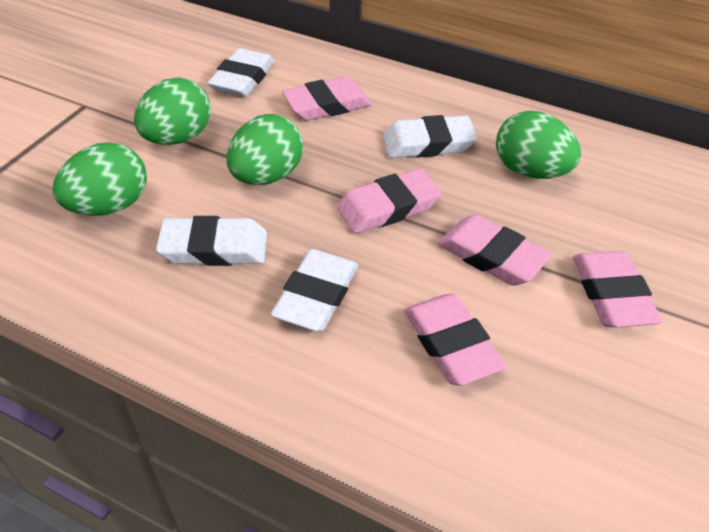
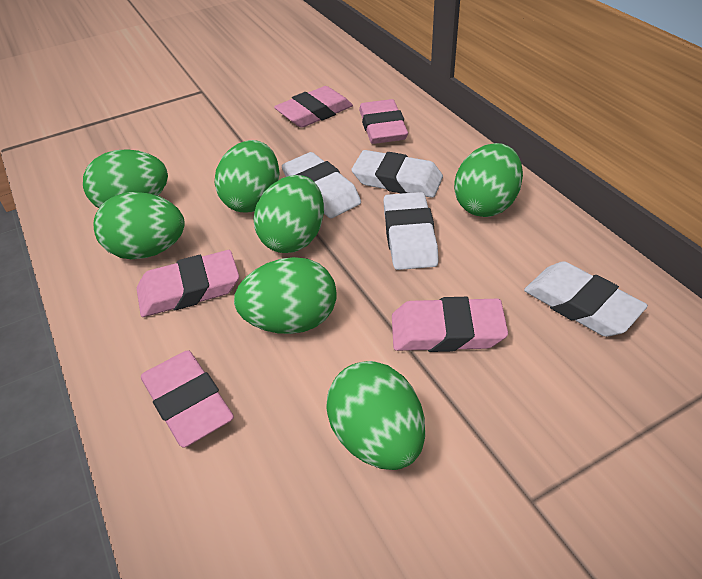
green egg: [53,142,147,216] [134,78,211,145] [227,114,303,185] [496,111,581,179] = 4 -> [83,149,168,208] [93,192,185,259] [215,140,279,212] [234,257,337,334] [254,175,324,253] [326,361,425,470] [454,143,523,217] = 7

